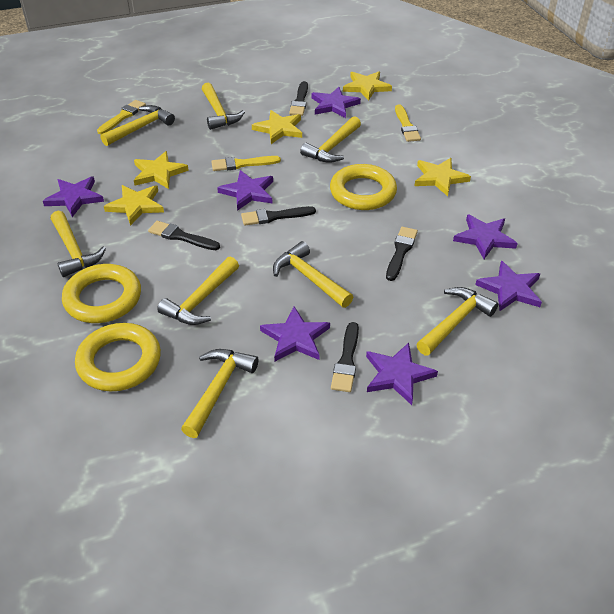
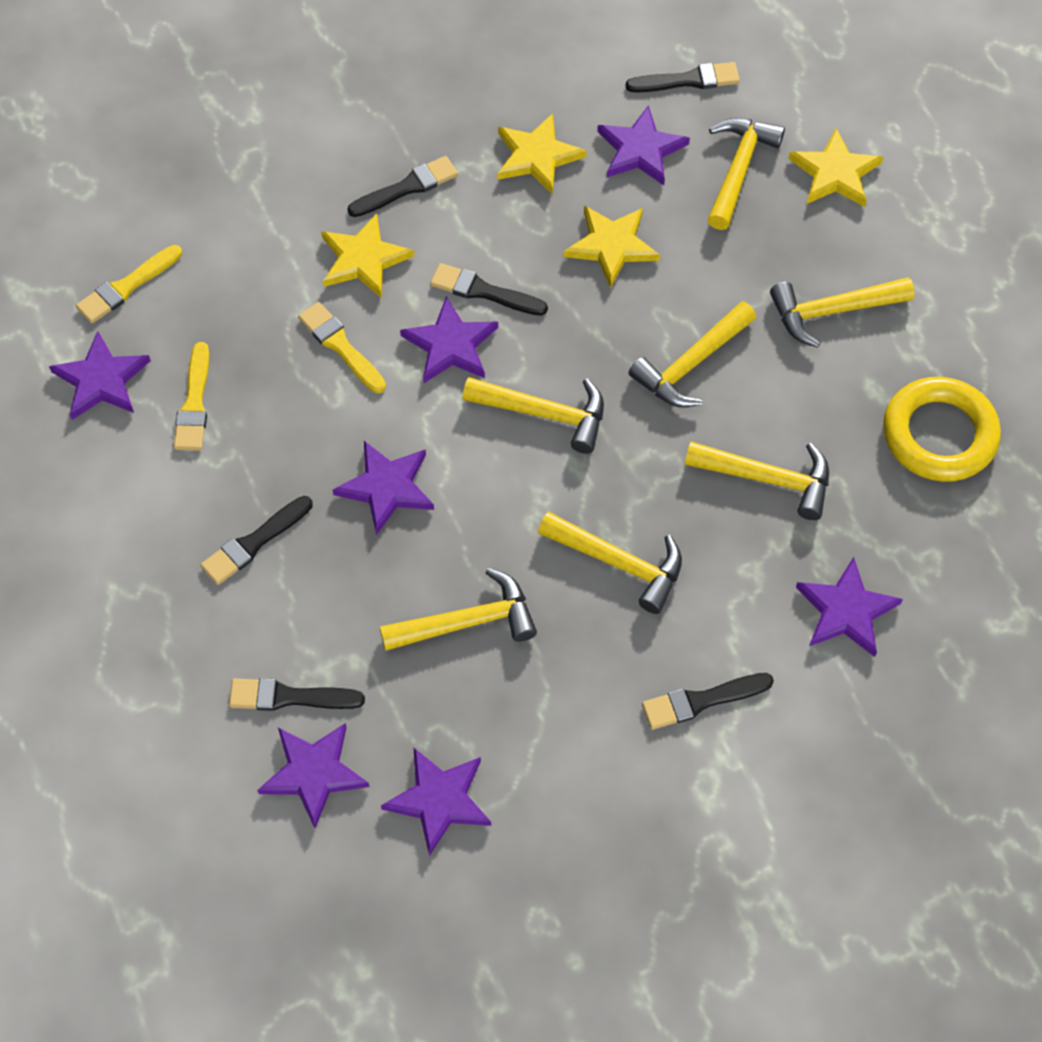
black brush: [148,221,220,250] [241,206,316,226] [289,81,308,116] [331,322,359,392] [386,227,418,281] = 5 -> [201,496,313,585] [229,678,365,711] [348,156,458,217] [430,263,548,316] [626,62,740,93] [642,673,774,730] = 6
yellow hammer: [51,211,106,277] [100,105,175,146] [157,256,239,325] [181,349,259,438] [202,82,245,130] [273,241,353,308] [300,116,361,163] [416,287,498,356] = 8 -> [380,568,537,651] [462,377,604,454] [538,512,682,614] [629,301,756,407] [685,442,829,520] [707,118,785,230] [770,277,915,348] = 7
yellow ring: [62,264,141,323] [75,323,161,391] [330,164,397,210] = 3 -> [883,377,1001,482] = 1
yellow star: [104,185,164,226] [134,151,189,189] [252,110,302,144] [343,71,392,101] [415,158,471,196] = 5 -> [321,213,414,299] [497,113,587,194] [564,206,660,288] [788,128,883,207] = 4

